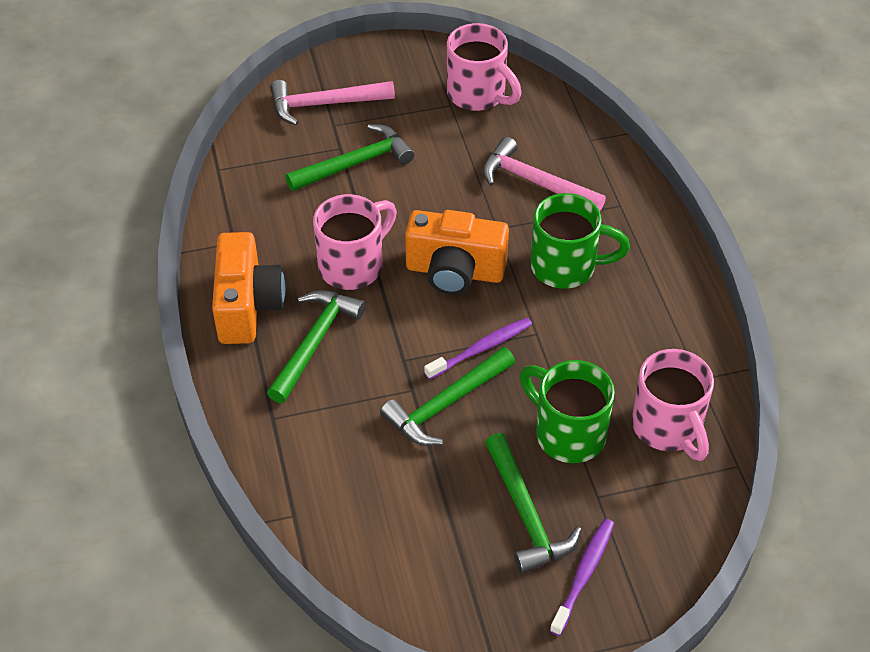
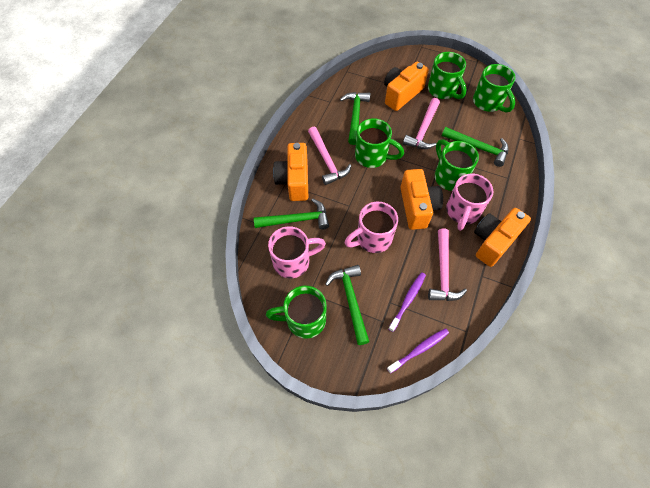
green mug: [520,360,615,463] [531,193,630,289] = 2 -> [266,286,327,339] [355,118,404,168] [428,52,467,99] [435,139,479,191] [473,64,515,112] = 5
orange camera: [212,232,285,344] [405,210,509,295] = 2 -> [273,143,308,201] [384,62,429,111] [400,169,443,230] [474,208,531,267] = 4
pink hammer: [270,80,395,125] [483,137,606,211] = 2 -> [308,127,351,185] [403,98,440,149] [428,228,467,301] = 3

